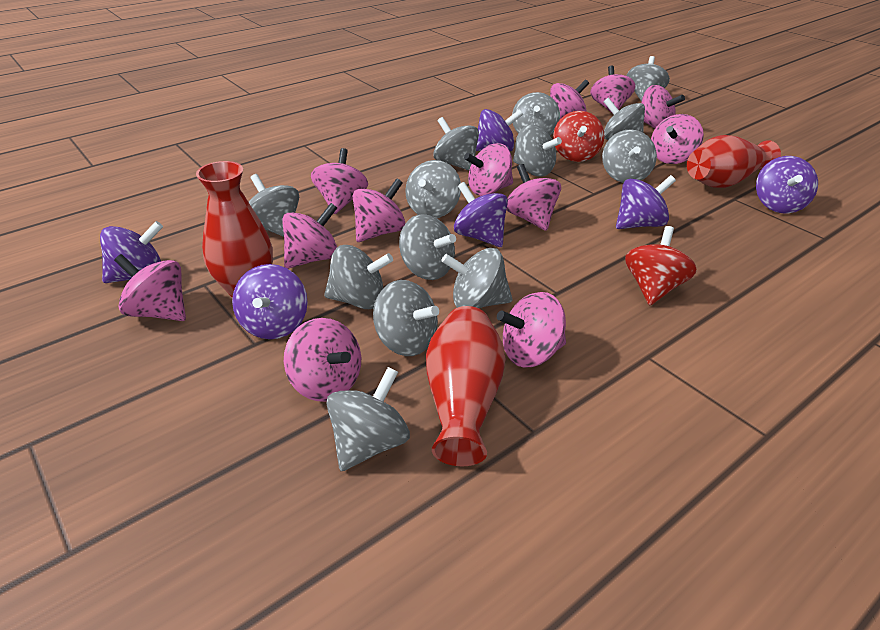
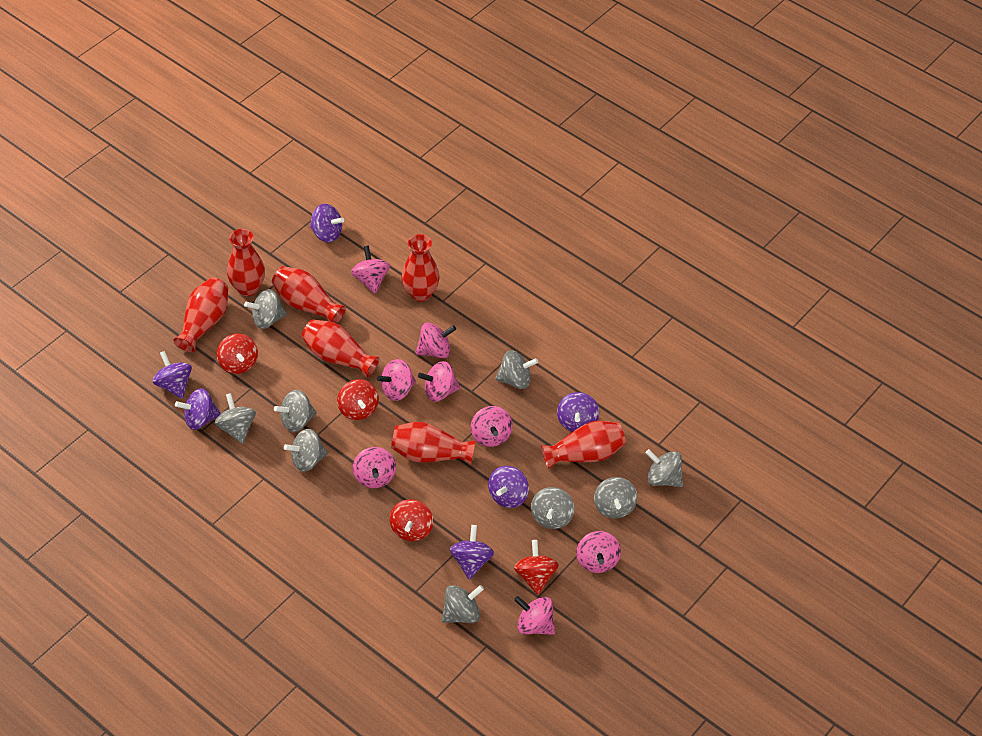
grey spinning top: [249,174,299,237] [324,245,393,309] [326,367,410,471] [373,280,439,356] [399,214,456,280] [405,160,461,218] [433,117,479,171] [441,248,513,308] [512,92,560,135] [513,125,562,176] [602,129,657,183] [604,97,645,140] [626,56,670,102] = 13 -> [214,393,256,444] [244,289,287,329] [274,390,316,432] [284,429,328,472] [441,585,484,623] [495,350,538,389] [531,487,575,529] [594,477,638,519] [646,449,683,487] = 9
pink spinning top: [114,254,186,321] [282,203,337,269] [284,318,361,402] [311,148,368,214] [353,178,405,242] [464,143,513,196] [497,292,566,368] [506,164,561,231] [550,79,589,119] [590,65,635,114] [641,85,685,128] [651,114,704,164] = 12 -> [351,245,390,294] [353,447,396,488] [377,359,416,401] [415,322,456,358] [418,361,460,402] [471,406,513,447] [514,596,556,635] [576,531,621,573] = 8
red spinning top: [553,111,604,162] [625,226,697,305] = 2 -> [217,333,258,374] [337,379,379,420] [390,499,433,541] [514,540,559,595] = 4
red vase: [196,161,273,298] [426,306,505,466] [687,135,781,188] = 3 -> [174,277,228,352] [227,229,265,296] [272,266,346,324] [301,319,379,378] [391,422,475,465] [401,234,439,302] [541,421,626,469] = 7

